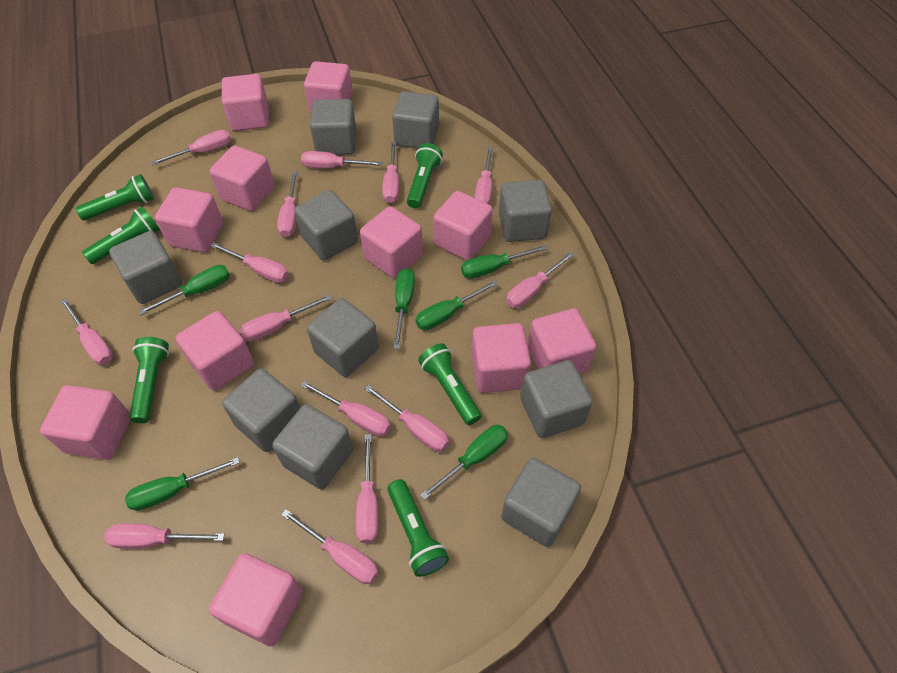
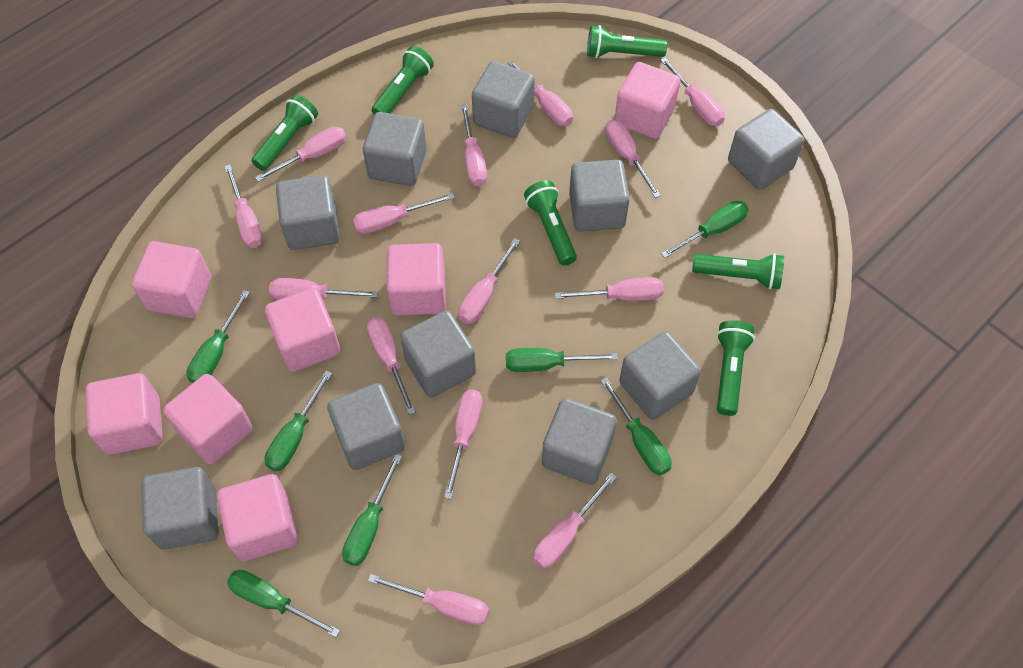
green screwdriver: [125,457,240,511] [138,265,230,315] [393,268,415,349] [415,280,498,330] [420,425,508,500] [461,245,547,279] = 6 -> [187,290,250,383] [227,570,340,637] [265,370,332,471] [342,454,402,566] [506,348,618,372] [600,377,672,475] [661,201,749,258] = 7
pink cube: [40,385,130,460] [155,187,223,252] [176,311,254,391] [209,553,303,647] [210,145,275,211] [222,74,269,131] [304,61,353,113] [360,206,423,278] [433,191,493,261] [472,323,531,393] [527,308,596,374] = 11 -> [86,373,163,455] [132,241,211,318] [163,374,253,465] [217,474,298,561] [265,288,340,372] [386,243,446,316] [614,62,681,139] = 7

